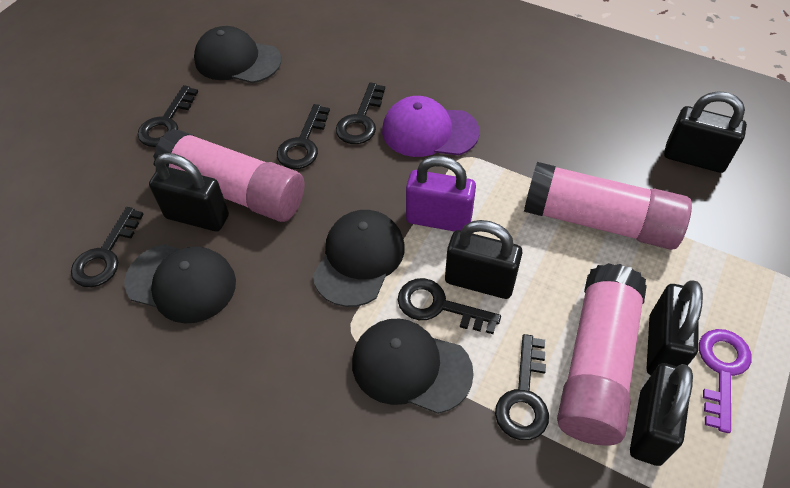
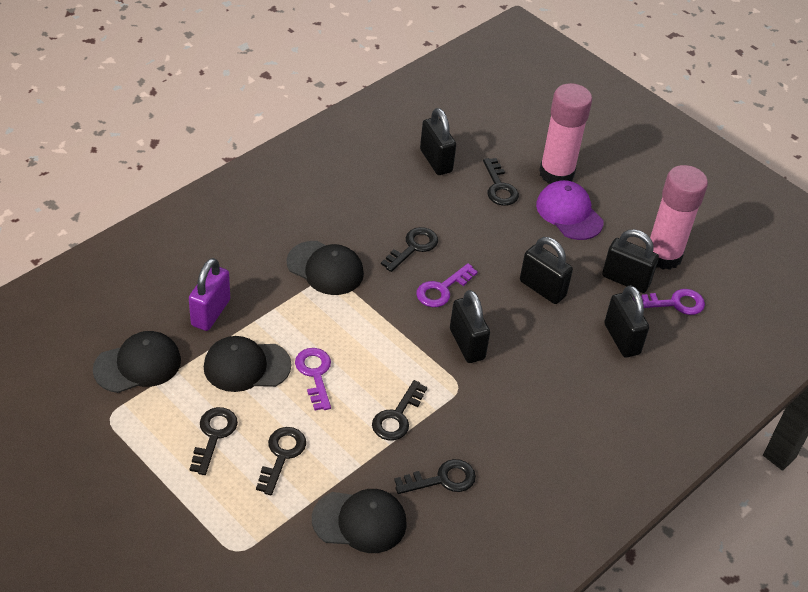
pink glue stick: [153,129,304,222] [524,162,692,250] [557,263,647,446] = 3 -> [539,83,592,184] [650,165,708,270] = 2
purple key: [699,329,752,433] = 1 -> [295,348,331,410] [416,263,478,307] [633,289,705,315] = 3

